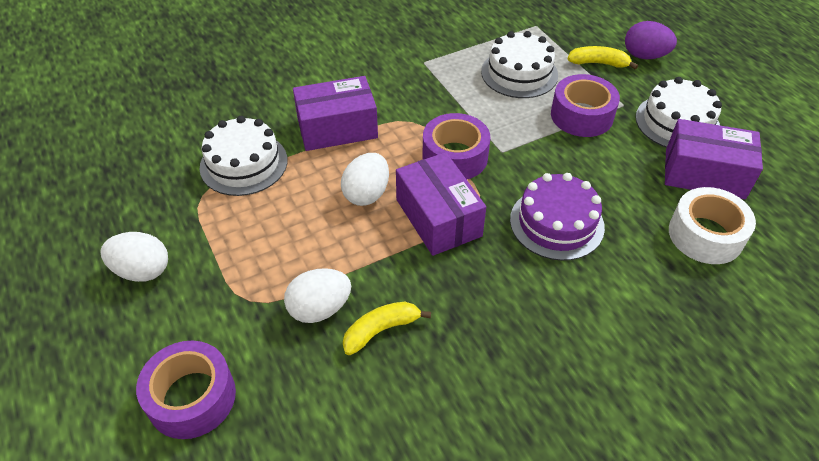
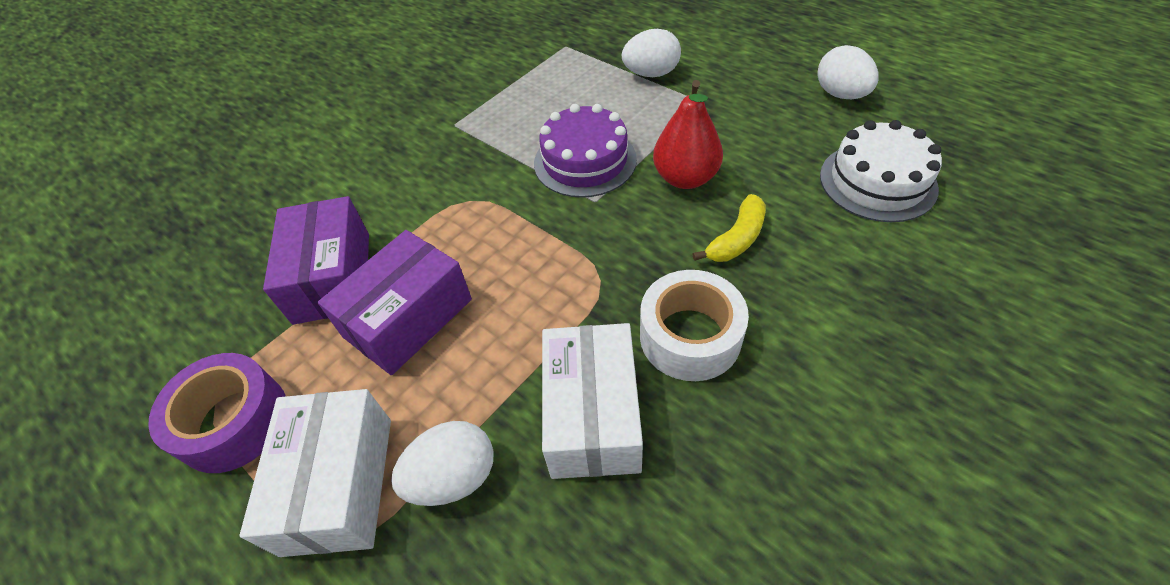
purple box: [293,76,378,151] [396,152,486,256] [665,119,763,199] = 3 -> [263,196,369,325] [317,230,472,375] = 2
purple egg: [625,21,677,59] = 1 -> none = 0
purple tape: [136,341,236,439] [422,113,491,179] [551,74,620,137] = 3 -> [148,353,286,473] = 1
red pear: none = 0 -> [653,80,723,189] = 1
white box: none = 0 -> [239,389,391,557] [542,323,643,479] = 2
white cake: [200,116,288,196] [481,31,558,98] [635,77,722,148] = 3 -> [820,120,942,222] = 1
yellow banana: [343,302,431,355] [568,46,638,70] = 2 -> [693,194,766,262] = 1

